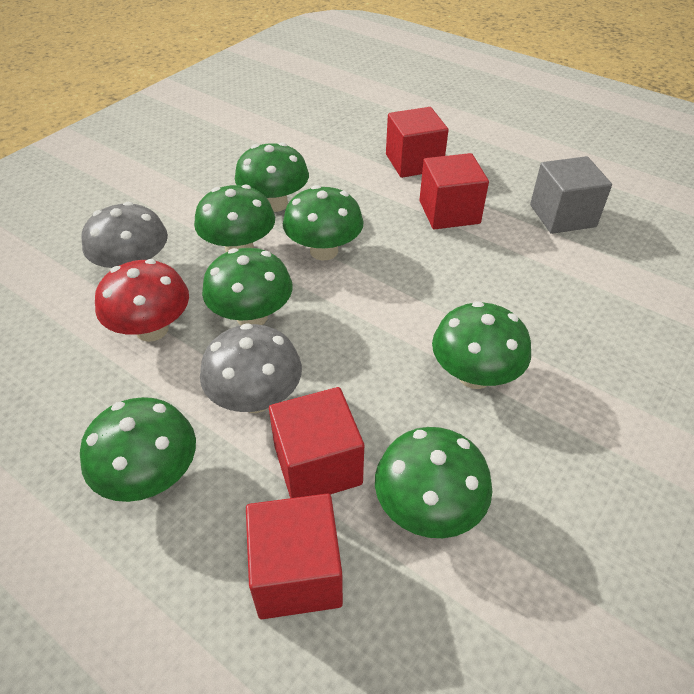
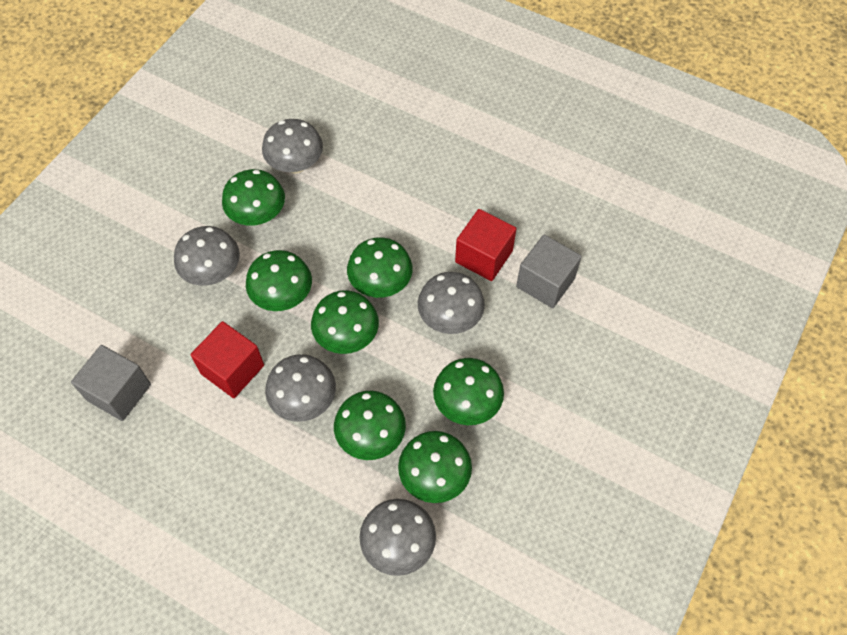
grey cube: [530,156,612,234] = 1 -> [71,345,151,421] [516,235,582,308] = 2
grey mushroom: [82,202,168,268] [200,323,302,413] = 2 -> [174,226,240,286] [262,119,323,174] [265,354,336,422] [360,499,436,576] [418,272,485,334] = 5
red cube: [246,494,343,619] [269,387,364,498] [386,107,449,178] [420,153,489,230] = 4 -> [191,321,264,398] [455,209,516,281] = 2
red mushroom: [95,259,189,342] = 1 -> none = 0

